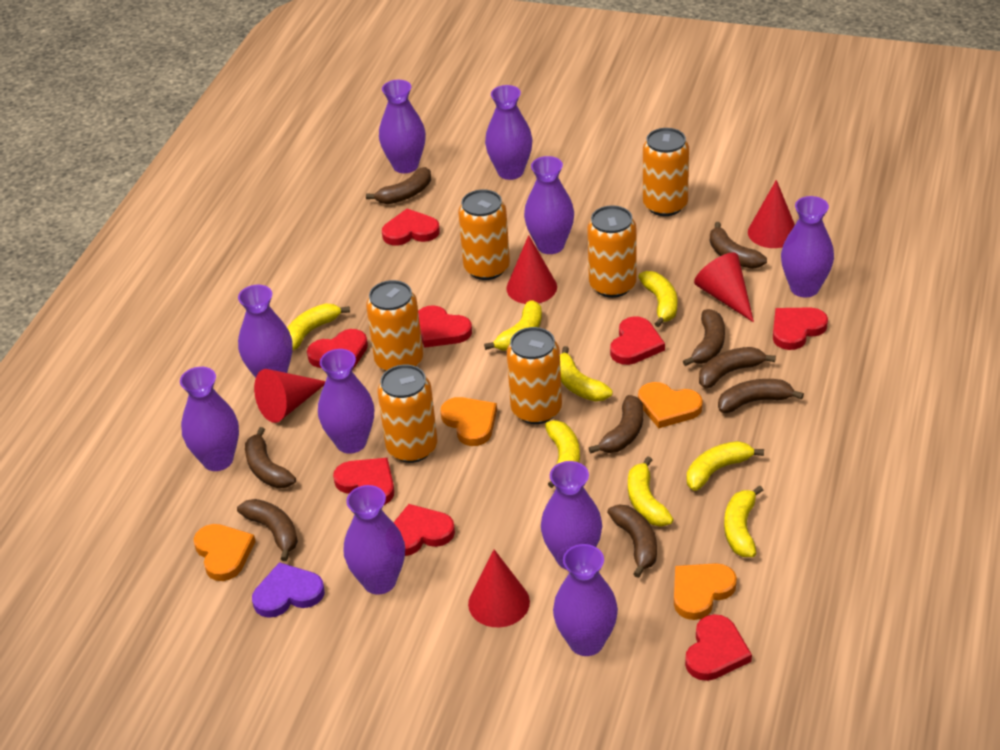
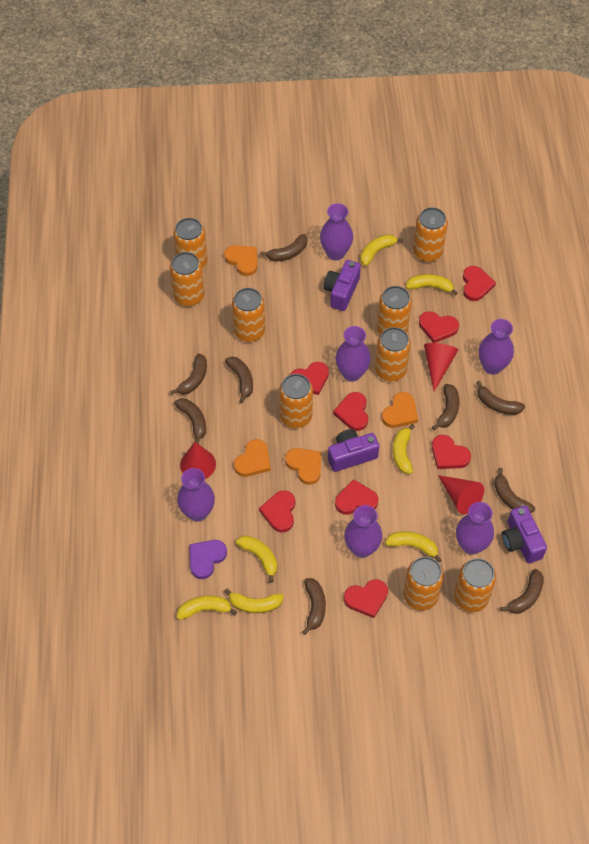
orange can: [366,280,423,371] [377,365,438,463] [458,189,510,280] [507,327,562,424] [587,205,637,298] [643,128,689,216] = 6 -> [170,252,204,306] [173,218,207,268] [232,288,265,342] [279,374,313,428] [375,327,411,382] [377,286,412,335] [403,557,444,611] [413,207,448,262] [454,558,496,612] = 9
purple camera: none = 0 -> [323,260,361,311] [328,429,379,472] [502,505,547,563] = 3
purple vase: [180,367,239,471] [238,285,293,378] [318,349,374,454] [344,485,405,595] [379,80,426,173] [485,85,533,180] [524,156,574,254] [541,461,602,570] [553,544,618,656] [781,196,834,298] = 10 -> [177,468,215,521] [320,203,353,260] [336,326,371,382] [344,505,382,558] [456,502,494,555] [479,319,514,375] = 6
red cone: [254,369,326,423] [468,549,530,627] [506,235,557,304] [694,252,754,322] [748,180,795,248] = 5 -> [180,442,216,479] [424,343,458,391] [438,475,484,514] = 3
yellow banana: [287,303,350,351] [484,300,542,351] [545,420,580,488] [560,346,613,401] [628,456,674,527] [638,271,677,327] [687,441,764,491] [724,485,763,557] = 8 -> [177,595,237,620] [224,588,284,613] [236,536,277,583] [360,234,403,266] [385,531,441,563] [393,424,415,474] [406,274,458,295] = 7

